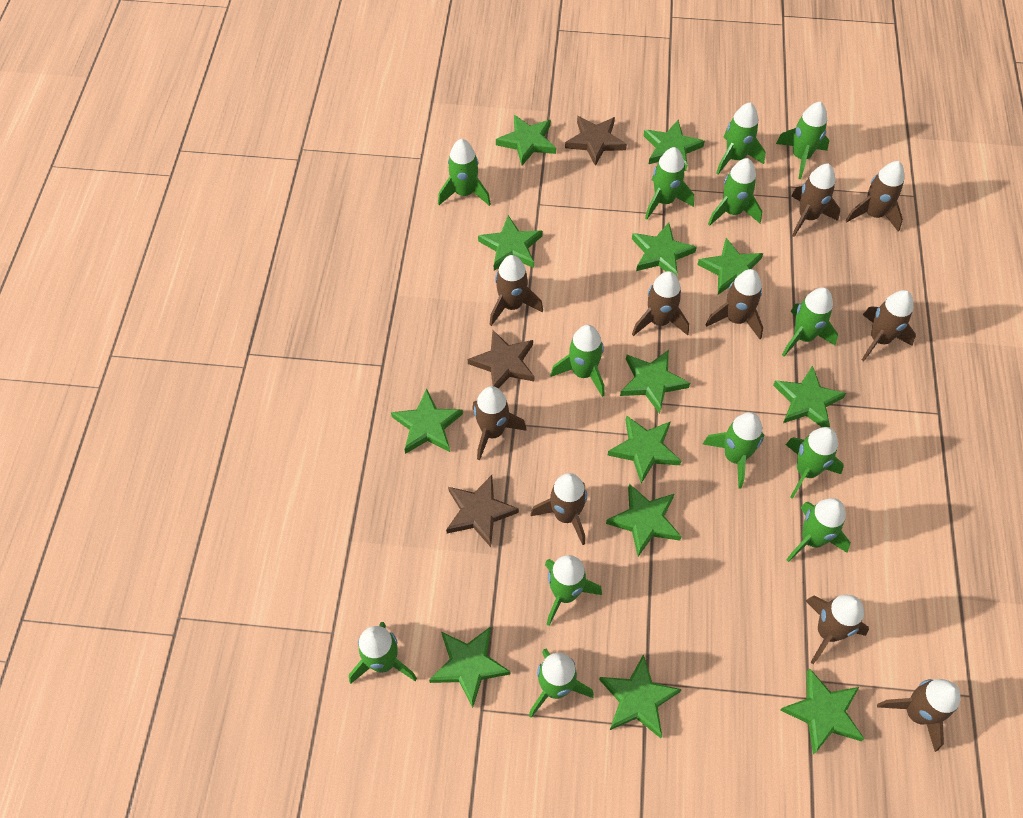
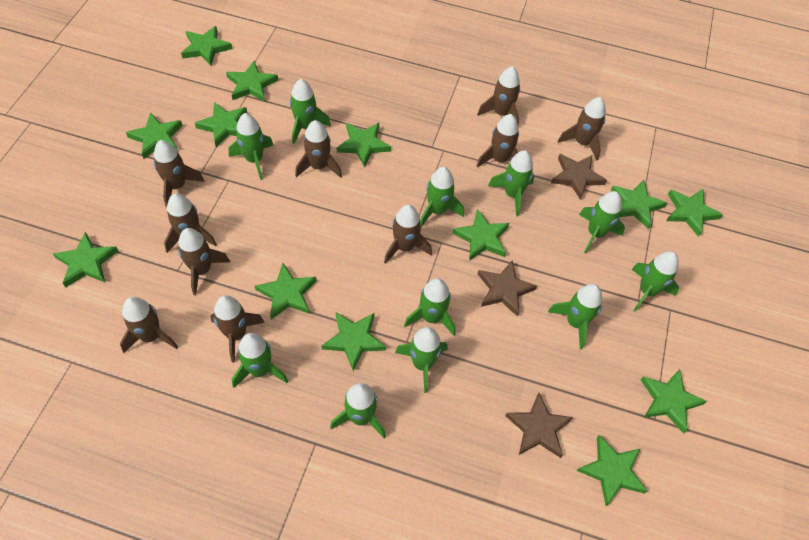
green rocket: [349,622,417,684] [438,139,491,206] [529,648,594,718] [545,555,602,626] [550,325,604,397] [645,147,694,219] [703,412,764,489] [708,158,762,226] [716,102,766,174] [776,101,829,179] [782,287,838,357] [785,427,844,499] [786,498,851,562] = 13 -> [229,113,274,180] [232,333,288,388] [290,79,331,144] [330,383,386,438] [395,327,448,393] [404,278,456,336] [420,167,464,227] [488,150,534,216] [548,284,602,349] [579,191,625,253] [631,251,679,312] = 11

